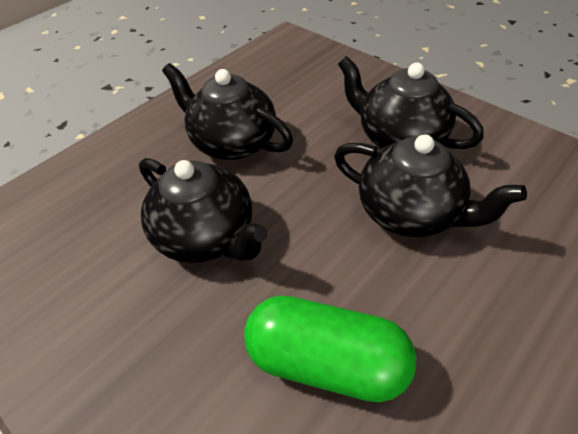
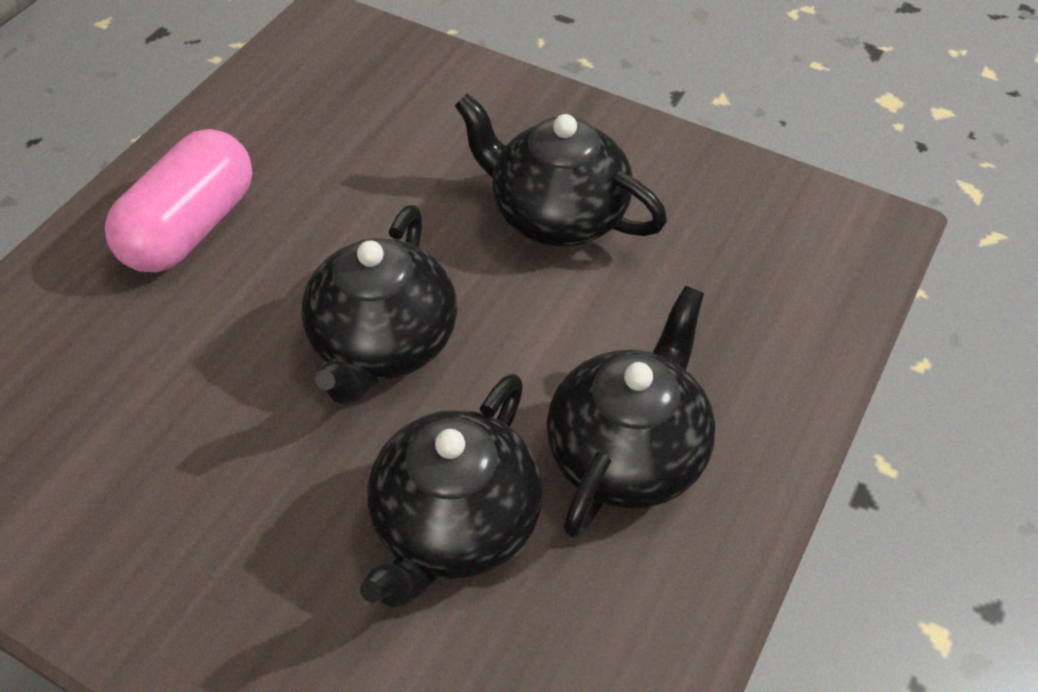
green capsule: [244,296,416,403] = 1 -> none = 0
pink capsule: none = 0 -> [105,129,252,272] = 1

